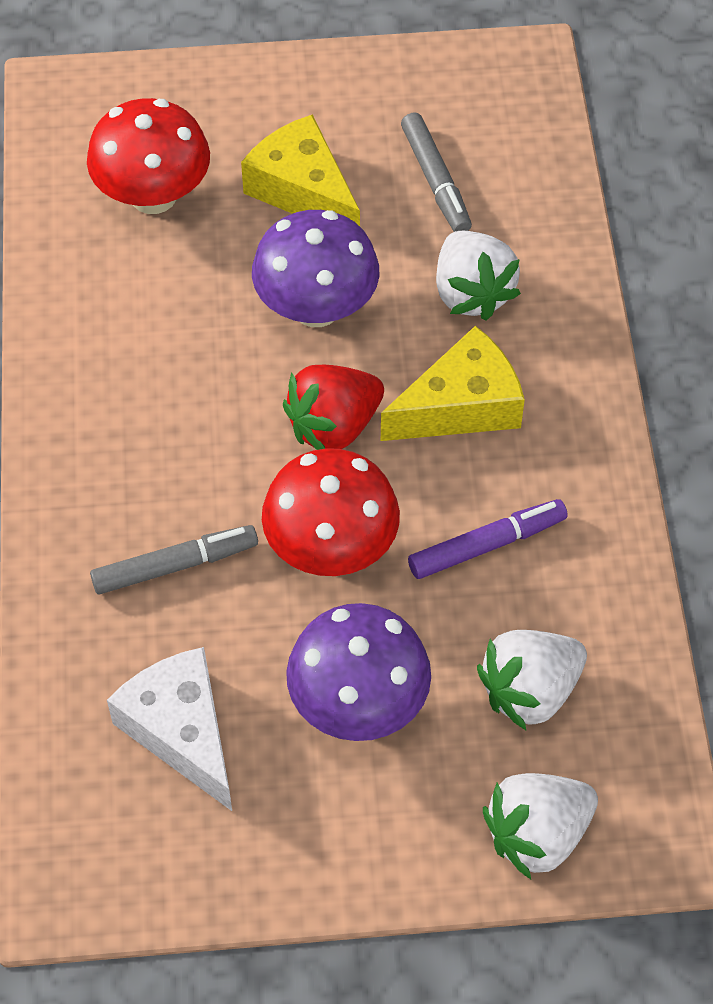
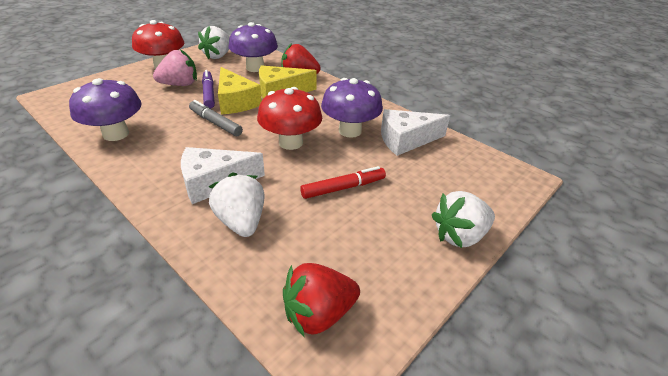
grey marker: [90,525,258,594] [401,112,472,232] = 2 -> [189,100,243,136] = 1
pink strawberry: none = 0 -> [153,49,197,86] = 1
purple mushroom: [252,210,379,327] [286,603,431,741] = 2 -> [69,78,142,141] [228,22,278,72] [321,78,383,138] = 3
red marker: none = 0 -> [300,166,386,199] = 1
red strawberry: [283,365,384,450] = 1 -> [281,43,321,74] [283,263,360,338] = 2
white cheese: [107,647,232,811] = 1 -> [181,147,265,204] [381,109,450,156] = 2

